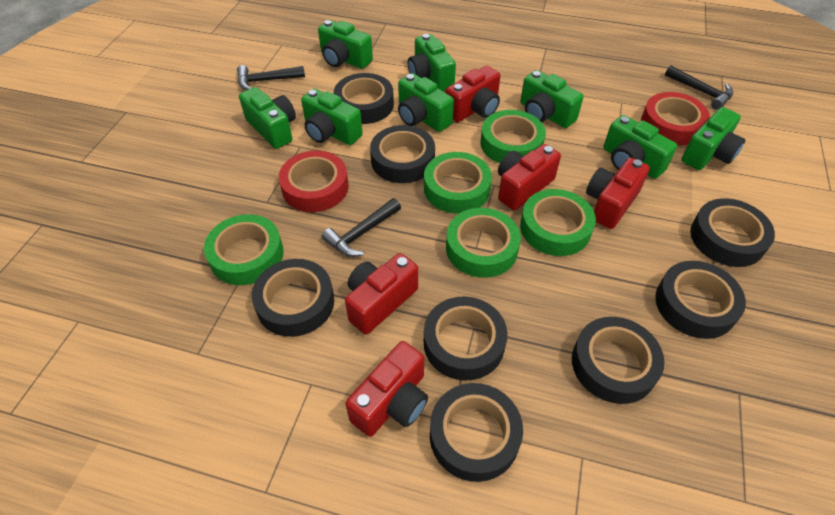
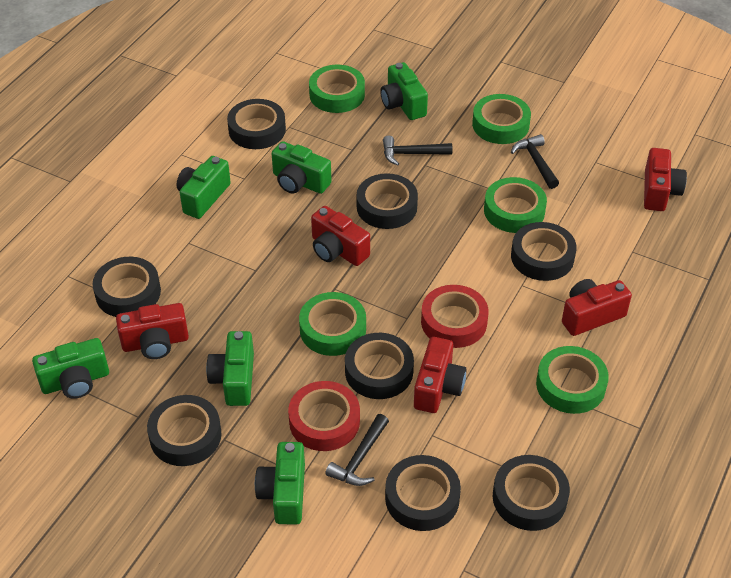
green camera: [239,87,296,149] [301,89,363,145] [318,20,373,69] [398,73,454,132] [408,34,456,91] [520,70,584,128] [603,115,677,179] [681,107,745,170] = 8 -> [32,338,109,399] [177,156,231,219] [206,331,254,406] [255,442,305,525] [272,141,332,194] [380,62,428,120] = 6

